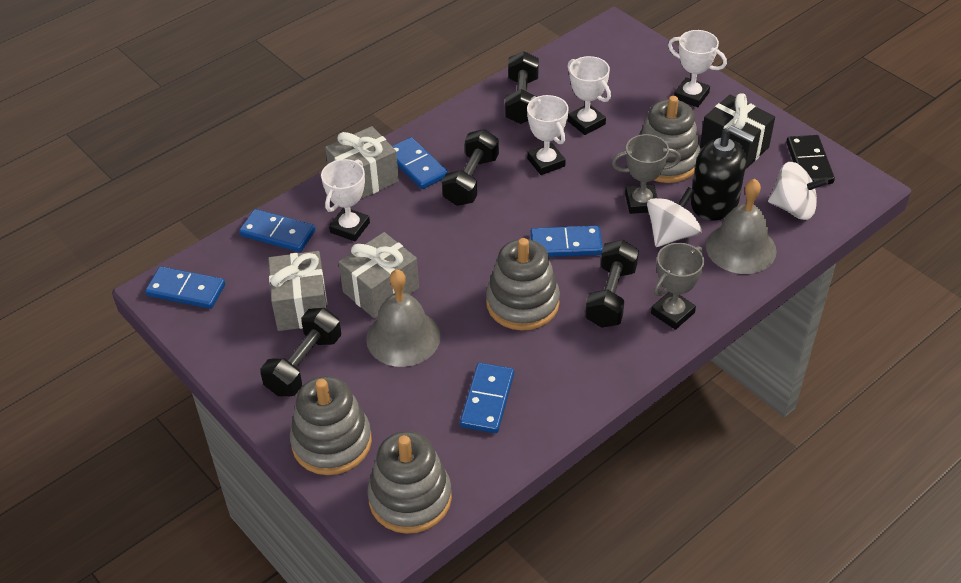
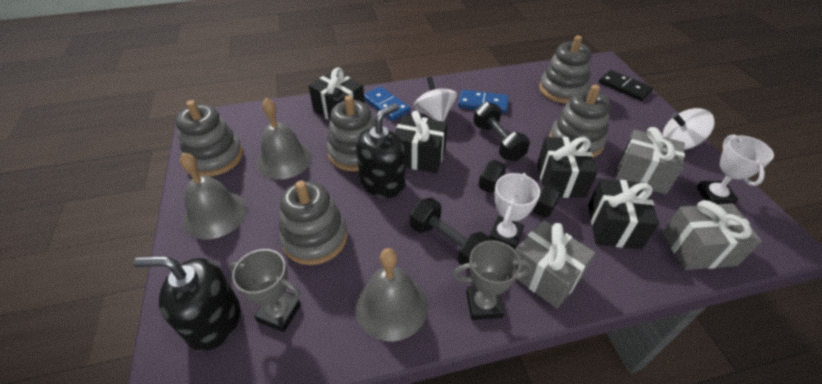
black dumbbell: [260,308,341,396] [442,129,499,206] [505,51,539,124] [585,240,639,328] = 4 -> [410,198,492,270] [473,102,530,161] [479,160,562,218] = 3
black gift: [700,93,775,170] = 1 -> [308,67,365,120] [395,111,448,173] [537,137,598,198] [588,179,659,249] = 4
black soap dispenser: [690,125,755,221] = 1 -> [133,256,240,351] [356,103,406,198] = 2
blue domino: [145,266,225,309] [239,209,315,252] [392,137,448,189] [460,363,514,433] [530,225,603,257] = 5 -> [364,86,411,121] [458,90,509,113] = 2
grey bell: [366,269,440,367] [706,179,777,274] = 2 -> [180,153,247,239] [256,98,312,179] [355,248,428,341] = 3
grey stacking toy: [290,376,372,475] [367,431,452,534] [486,238,560,331] [639,96,700,183] = 4 -> [176,100,243,177] [279,181,348,265] [327,95,375,171] [539,36,592,104] [549,85,611,158] = 5
white trophy: [321,159,370,241] [527,95,569,175] [568,56,611,135] [668,30,727,107] = 4 -> [489,173,540,250] [696,135,774,204] = 2

